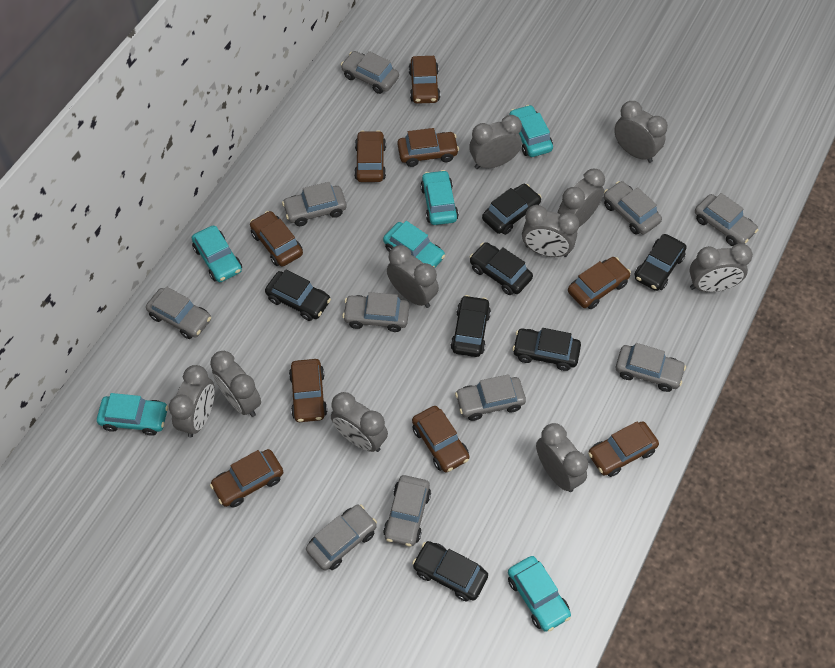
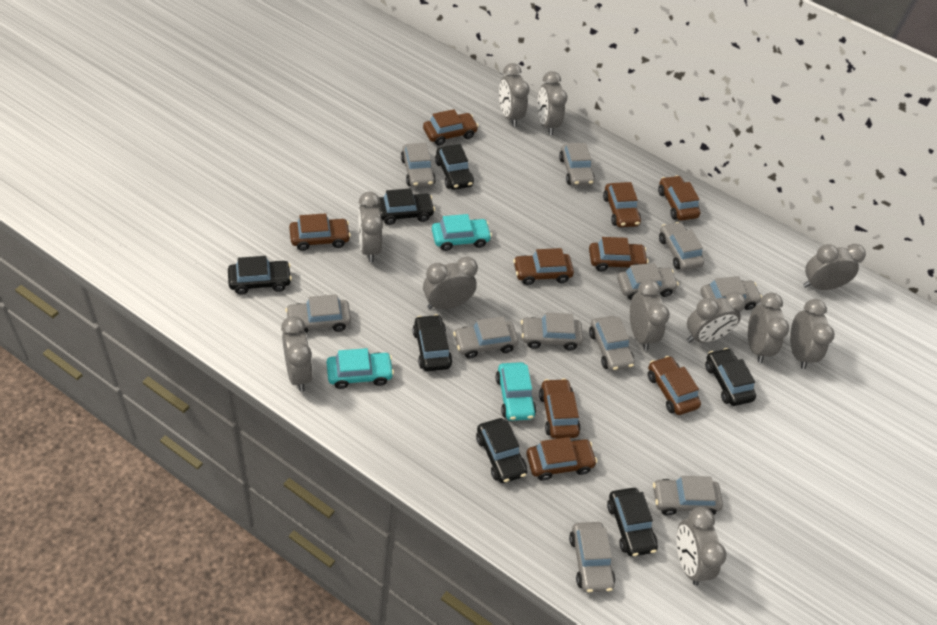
grey car: [146,287,211,339] [282,182,347,226] [306,505,377,571] [341,51,399,94] [342,292,409,332] [383,475,431,546] [455,374,526,421] [603,181,662,234] [616,343,686,392] [695,193,758,246] = 10 -> [285,294,351,334] [401,143,436,187] [453,316,518,359] [521,313,583,350] [559,143,595,186] [569,522,615,593] [589,316,635,371] [617,263,679,300] [653,476,723,515] [659,222,704,271] [701,276,762,310] = 11
grey clock: [169,365,215,438] [210,351,261,417] [331,392,388,452] [387,245,439,308] [469,115,522,169] [522,205,579,257] [536,423,588,492] [558,169,605,227] [614,101,668,163] [689,244,753,292] = 10 -> [281,316,313,391] [358,192,383,262] [423,257,478,309] [499,63,530,127] [538,71,567,135] [630,279,670,350] [677,507,727,585] [687,292,746,343] [748,293,790,363] [790,299,835,369] [803,244,866,290] = 11
turquoise car: [97,393,168,436] [192,226,242,282] [383,221,445,268] [420,170,459,225] [508,556,571,632] [509,105,553,157] = 6 -> [327,348,394,389] [432,214,492,251] [496,362,536,421] = 3

